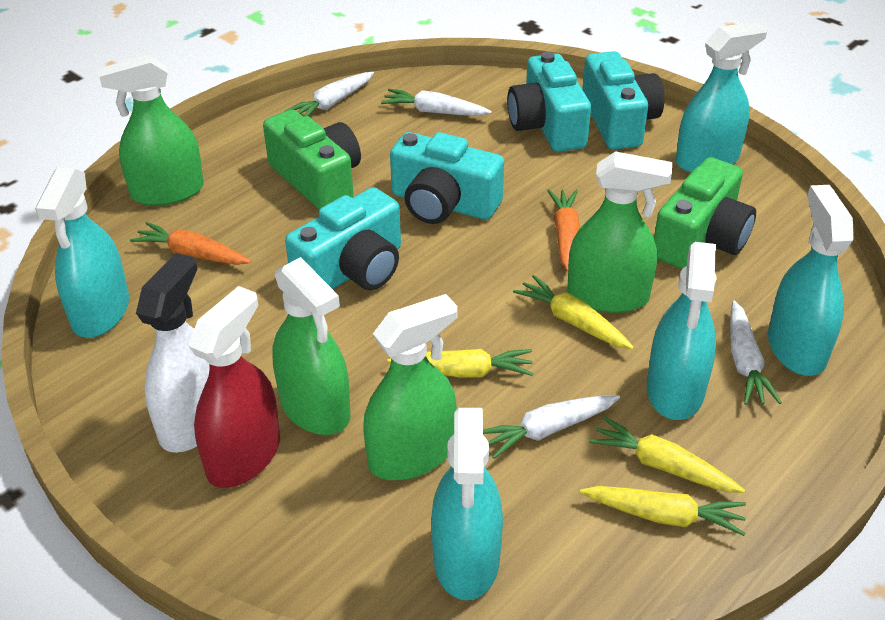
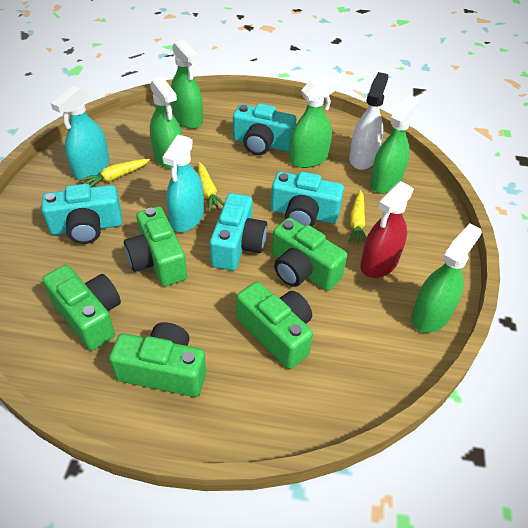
green camera: [263,109,361,210] [654,157,756,269] = 2 -> [42,265,121,350] [109,322,206,397] [124,206,187,286] [236,282,313,369] [272,218,347,291] = 5
green spray bottle: [98,55,204,206] [272,257,351,435] [363,294,457,480] [567,151,672,313] = 4 -> [150,76,183,169] [171,39,203,129] [289,78,340,168] [370,96,420,193] [411,223,482,333] = 5
orange carrot: [130,222,251,265] [547,189,580,272] = 2 -> none = 0
turquoise spray bottle: [35,168,129,338] [431,408,503,600] [647,242,717,420] [676,21,768,173] [768,185,854,376] = 5 -> [51,86,110,179] [162,135,204,232] = 2
white carrot: [285,72,374,116] [381,89,492,116] [483,395,620,459] [730,300,782,405] = 4 -> none = 0
yellow carrot: [387,349,533,377] [513,275,634,350] [580,486,746,536] [589,416,745,493] = 4 -> [79,159,150,187] [198,162,224,212] [348,190,366,244] = 3

